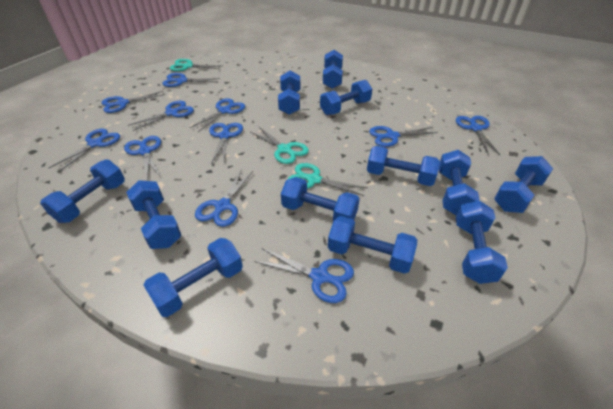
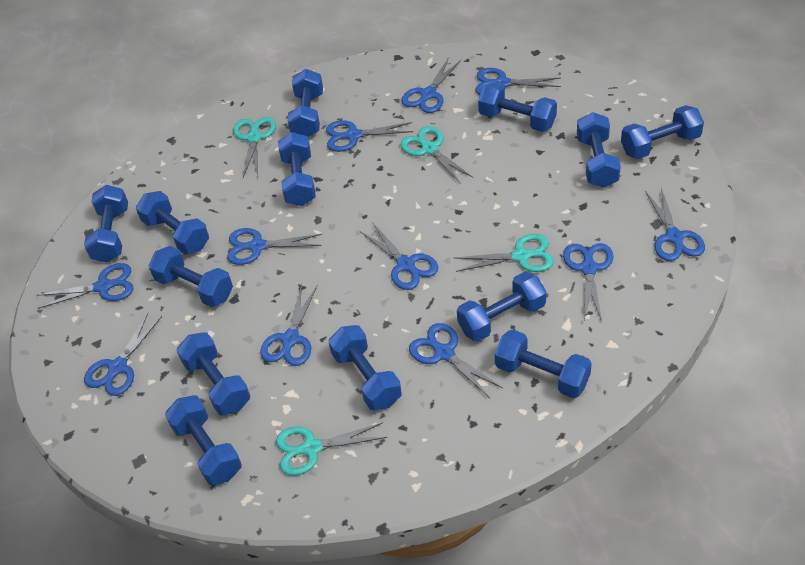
blue dumbbell: [40,159,125,223] [126,180,181,249] [143,238,243,317] [278,70,300,115] [281,177,360,221] [320,80,372,115] [323,50,343,89] [328,216,417,274] [367,146,440,186] [439,150,480,215] [456,201,508,284] [494,156,553,213] = 12 -> [84,185,128,263] [136,191,209,255] [149,246,233,307] [165,395,242,485] [177,332,250,415] [278,132,316,206] [287,69,323,137] [328,325,402,411] [457,272,546,342] [478,83,557,132] [495,330,592,398] [577,112,621,188] [621,105,704,159] = 13
turquoise scissors: [170,59,220,71] [250,126,309,164] [287,163,368,196] = 3 -> [233,117,276,177] [276,422,387,476] [401,126,473,184] [454,234,554,272] = 4

